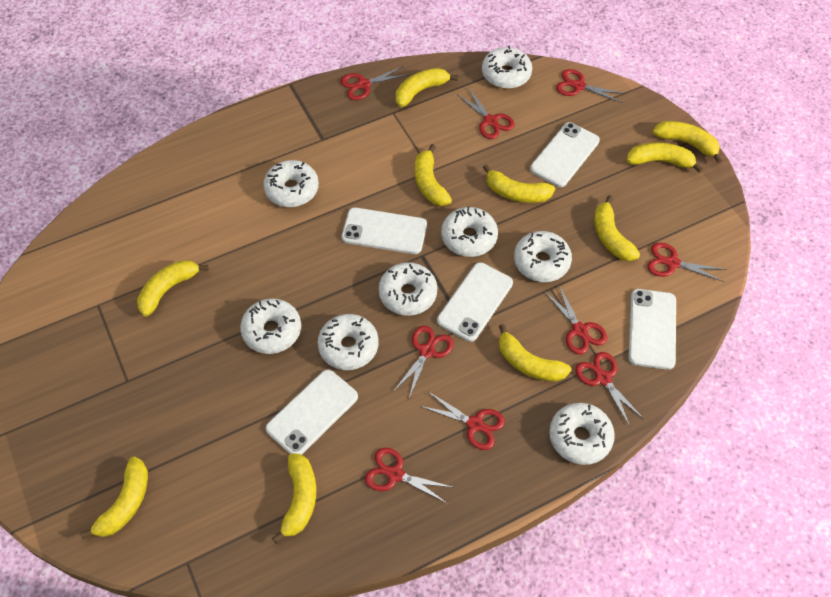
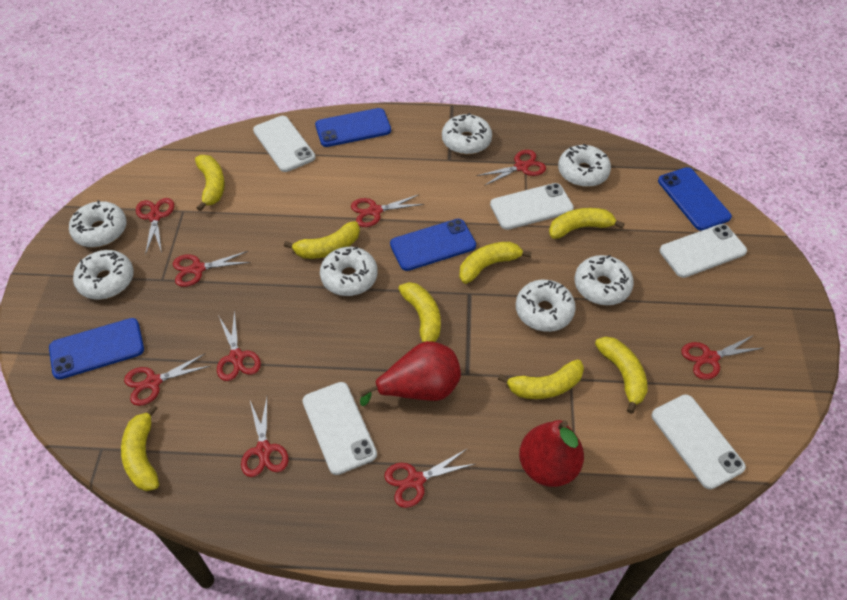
blue phone: none = 0 -> [49,318,144,379] [315,108,391,147] [390,219,476,271] [658,167,732,231] = 4
red pear: none = 0 -> [360,341,461,406] [519,420,584,487] = 2
white donut: [240,298,301,354] [263,160,319,207] [317,314,379,370] [379,262,437,316] [441,207,498,257] [482,46,532,89] [514,231,572,282] [549,403,615,465] = 8 -> [69,200,127,247] [73,250,134,300] [320,247,378,296] [442,113,492,155] [516,280,576,332] [558,144,611,187] [575,255,634,305] = 7
yellow banana: [80,457,148,539] [137,260,209,317] [272,453,316,544] [396,68,458,107] [415,144,452,206] [483,164,555,203] [499,324,571,382] [594,195,640,261] [627,142,703,173] [653,121,722,163] = 10 -> [121,405,159,491] [195,155,225,211] [284,221,360,259] [398,282,441,343] [459,242,532,284] [498,359,584,399] [549,208,625,239] [595,337,648,414] = 8

